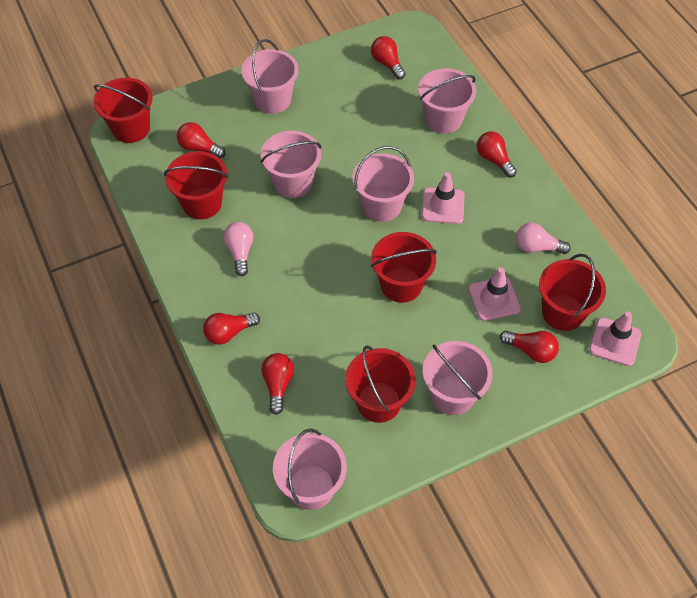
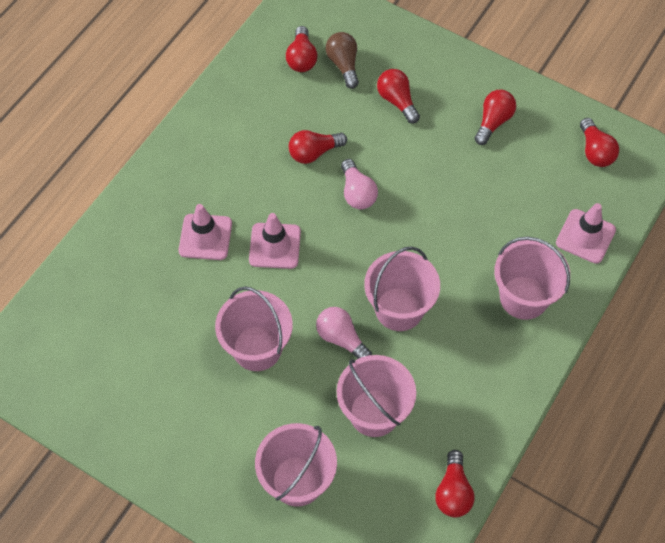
brown light bulb: none = 0 -> [326,32,359,89] = 1
pink bucket: [241,39,298,114] [260,131,321,198] [273,429,347,510] [353,146,414,222] [418,68,476,134] [423,341,493,415] = 6 -> [215,286,293,371] [255,423,337,507] [337,355,416,437] [364,246,440,331] [494,237,570,320] = 5
red bucket: [93,78,153,143] [164,151,228,220] [345,346,416,423] [371,232,437,303] [539,254,606,331] = 5 -> none = 0

